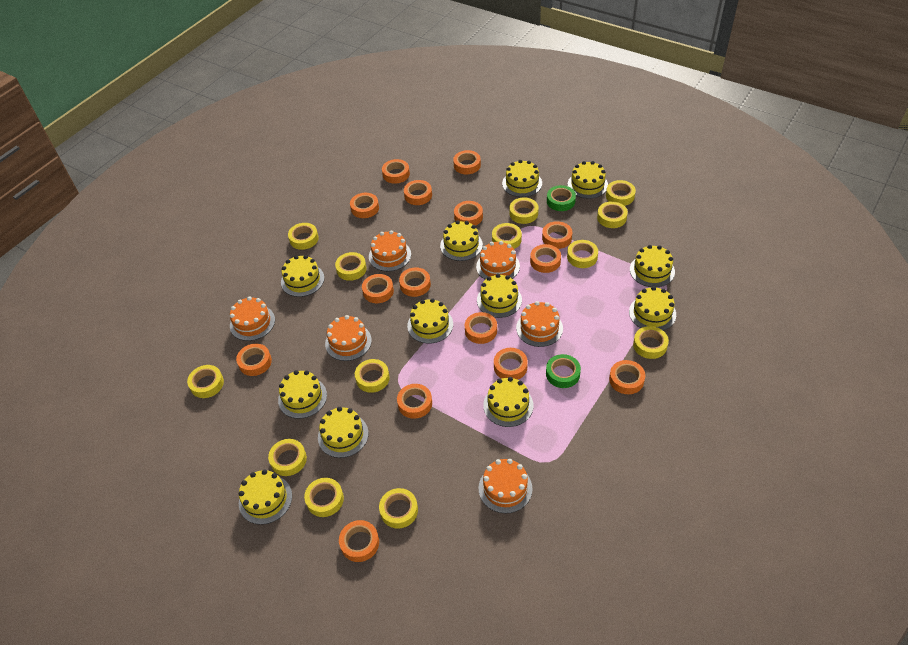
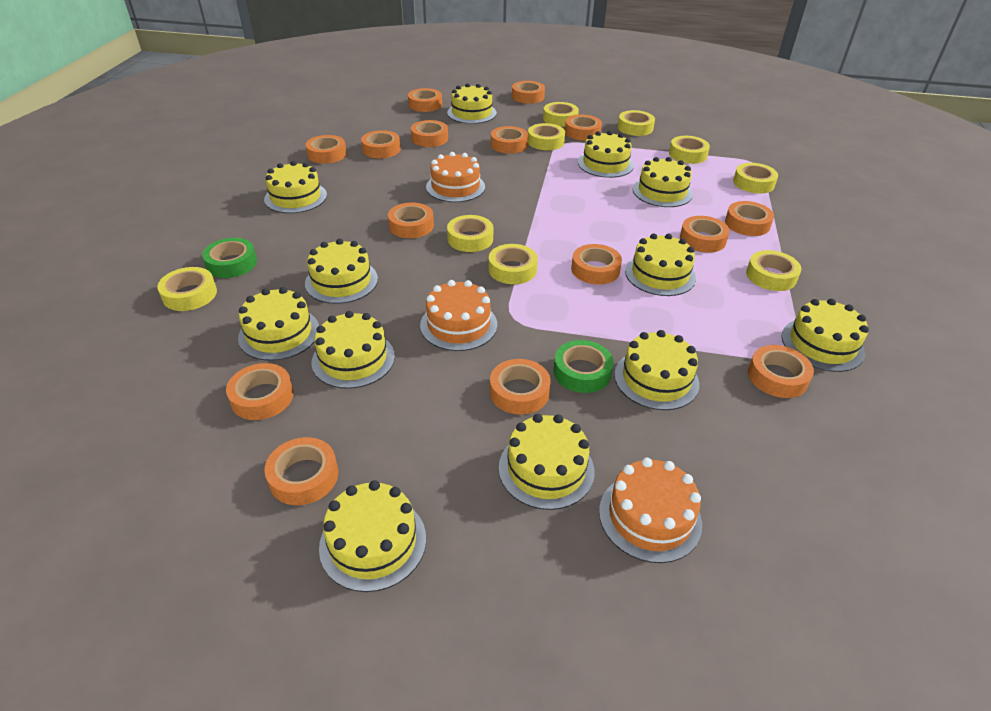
orange cake: [230,297,275,341] [325,315,372,361] [369,230,411,271] [476,241,520,280] [478,459,533,514] [516,301,563,347] = 6 -> [420,280,497,351] [426,152,485,202] [599,458,702,563] = 3
yellow tape: [187,365,224,398] [268,439,307,476] [288,223,319,250] [304,478,344,517] [335,252,367,281] [355,359,390,393] [379,488,418,529] [492,223,522,249] [509,197,539,224] [567,240,598,268] [597,201,628,228] [606,180,636,206] [633,326,669,359] = 13 -> [157,267,217,311] [447,215,493,252] [489,244,538,284] [528,123,565,150] [543,102,579,127] [618,110,655,136] [669,136,710,164] [733,163,778,194] [746,250,801,291] = 9

